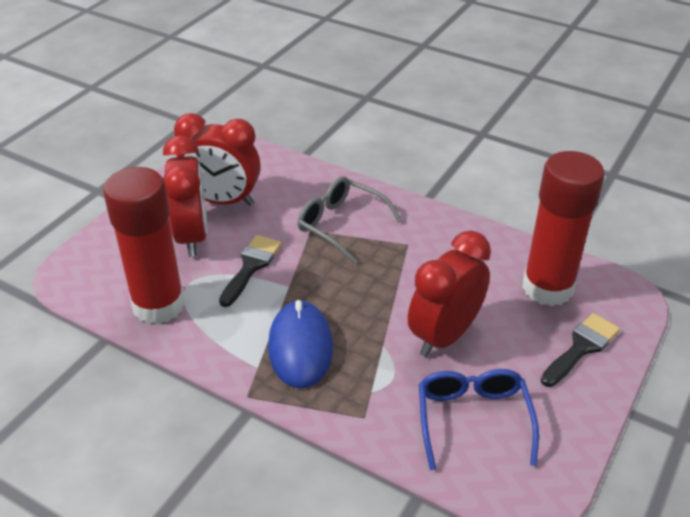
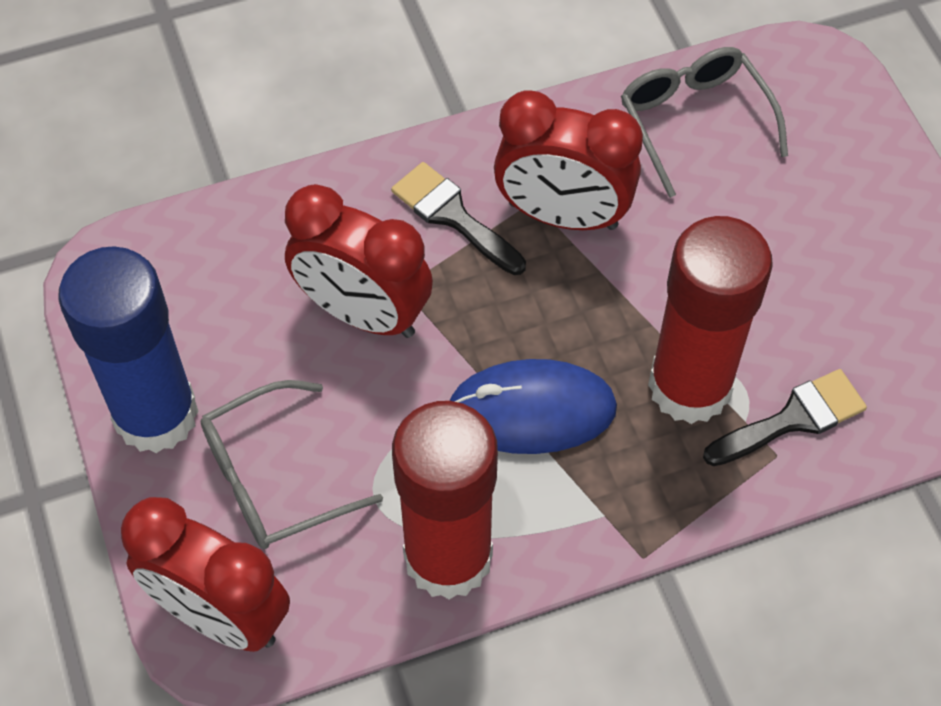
blue glasses: [419,369,539,470] = 1 -> none = 0
blue glue stick: none = 0 -> [58,246,199,453] = 1
grey glasses: [297,176,402,264] = 1 -> [200,380,383,549] [621,47,788,198] = 2

